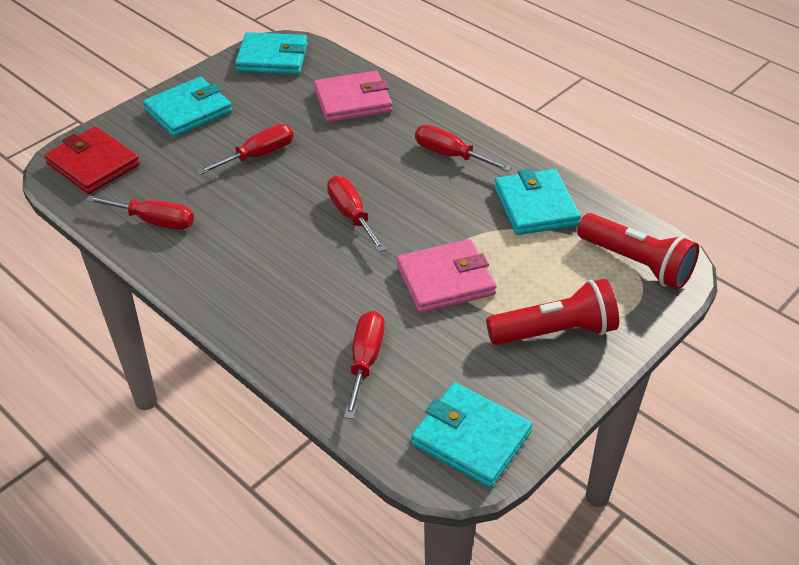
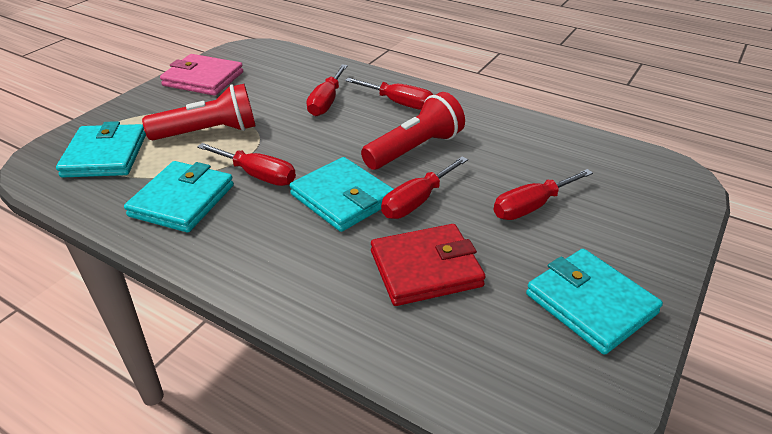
pink wallet: [314,71,392,122] [397,239,497,313] = 2 -> [160,54,243,96] = 1

